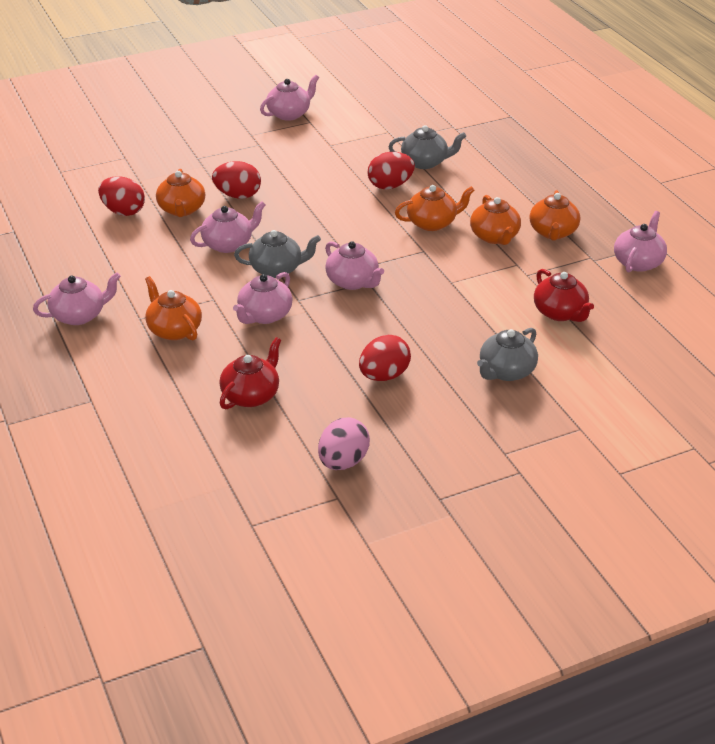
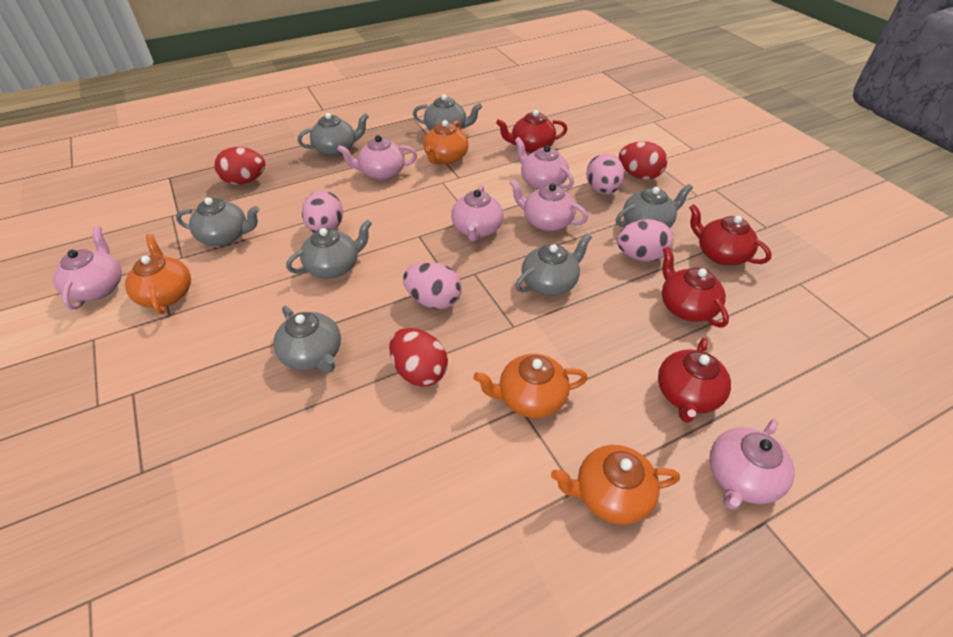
grey teapot: [234,230,321,278] [389,125,466,169] [477,328,538,381] = 3 -> [176,197,260,246] [273,306,341,373] [286,220,372,278] [297,113,369,156] [413,94,482,131] [515,233,592,296] [616,184,693,228] = 7
orange teapot: [145,276,202,340] [156,169,205,217] [395,185,475,231] [470,195,521,245] [529,190,580,241] = 5 -> [125,234,191,314] [423,120,469,164] [473,354,588,418] [551,445,680,525] = 4
pink egg: [318,417,370,470] = 1 -> [302,191,343,233] [403,262,462,309] [586,153,625,194] [617,219,674,262] = 4
red egg: [98,176,145,216] [212,161,261,199] [359,335,411,381] [368,152,415,189] = 4 -> [215,147,265,185] [389,328,448,387] [619,141,668,180] = 3
red teapot: [219,337,281,409] [534,269,594,322] = 2 -> [496,110,568,153] [658,338,731,423] [662,247,729,327] [689,204,772,265] = 4

